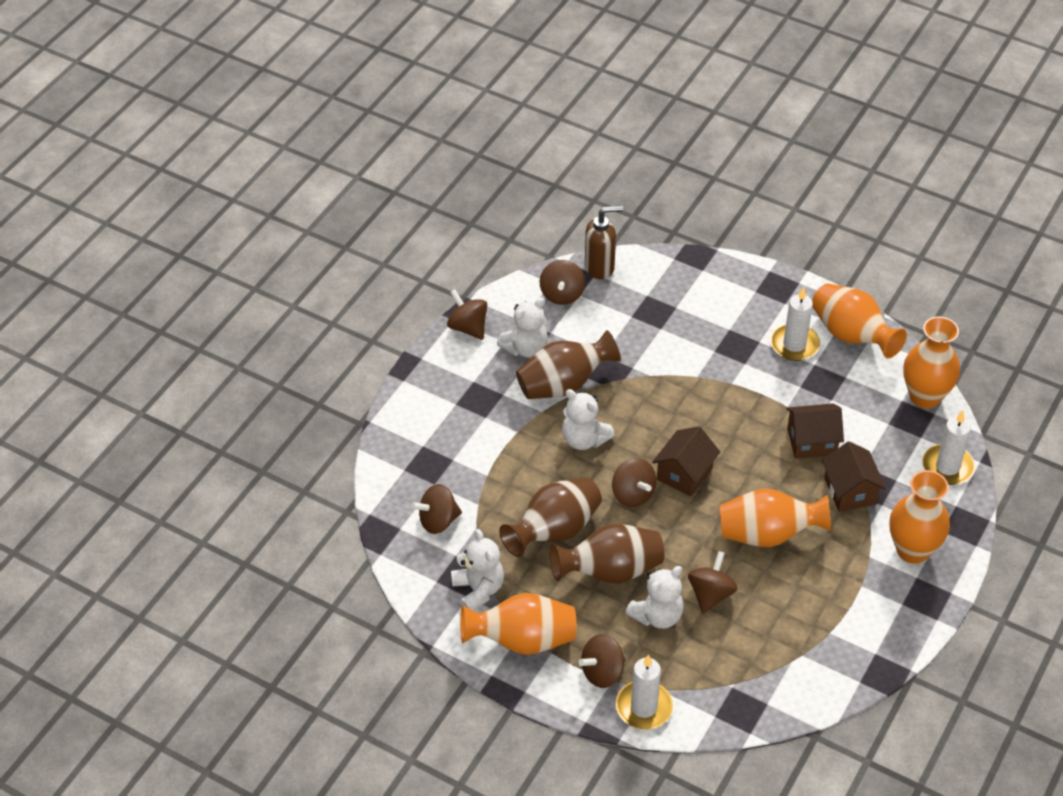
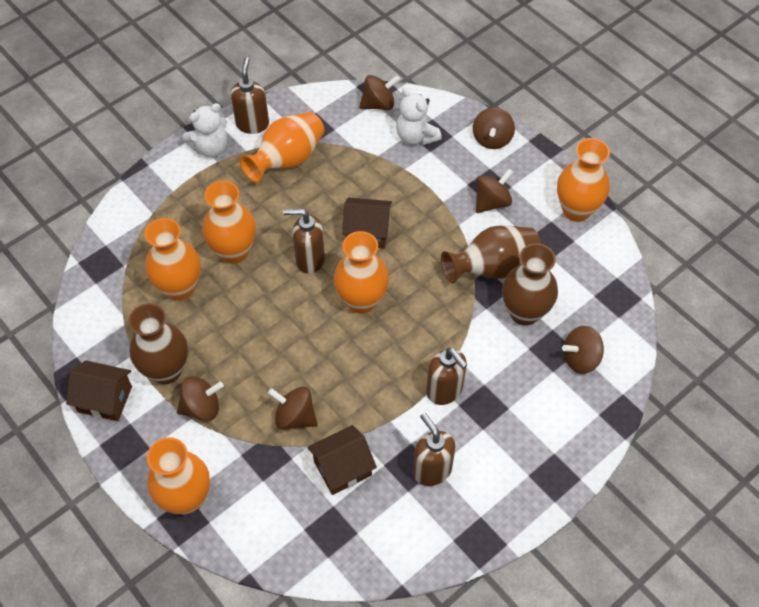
brown soap dispenser: [585,206,623,279] = 1 -> [230,57,269,134] [283,209,325,274] [413,413,455,486] [426,348,468,405] = 4
orange vase: [460,593,576,655] [720,488,831,547] [812,283,907,359] [890,470,950,564] [903,316,960,409] = 5 -> [145,218,201,301] [147,437,210,515] [202,181,256,264] [239,112,324,183] [334,231,389,314] [557,138,610,222] = 6
white candle: [616,654,673,729] [770,287,820,361] [922,411,975,485] = 3 -> none = 0
white teddy bear: [451,529,504,611] [497,297,548,358] [562,389,615,450] [625,566,684,629] = 4 -> [182,103,227,157] [396,88,442,146] = 2

